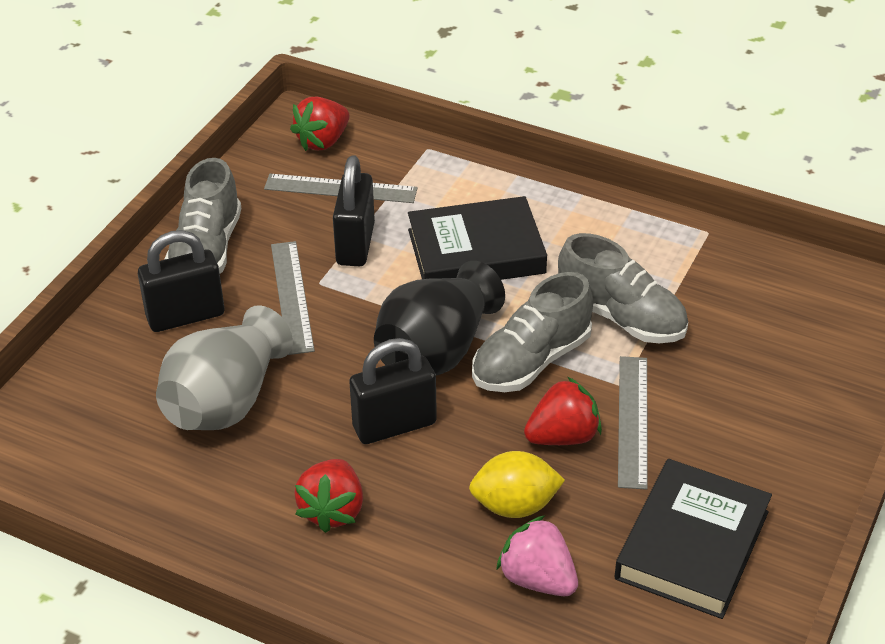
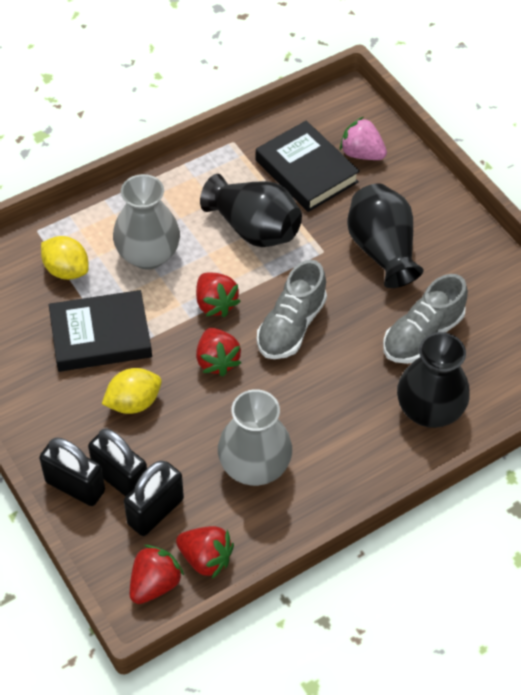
black vase: [374,261,505,375] = 1 -> [200,174,302,247] [347,183,424,288] [397,332,470,428] = 3
grey ruler: [264,174,418,203] [271,241,315,355] [618,356,648,490] = 3 -> none = 0
grey shoe: [165,158,242,274] [472,272,593,392] [558,233,688,343] = 3 -> [257,260,327,359] [383,274,468,364] = 2
grey vase: [156,305,293,430] = 1 -> [113,174,180,269] [218,389,292,486] = 2
red strawberry: [290,97,349,151] [294,459,363,533] [524,377,602,445] = 3 -> [130,545,184,604] [176,526,234,579] [196,273,241,317] [196,328,241,376] = 4
yellow lemon: [469,451,565,518] = 1 -> [41,236,89,280] [102,368,162,414] = 2

